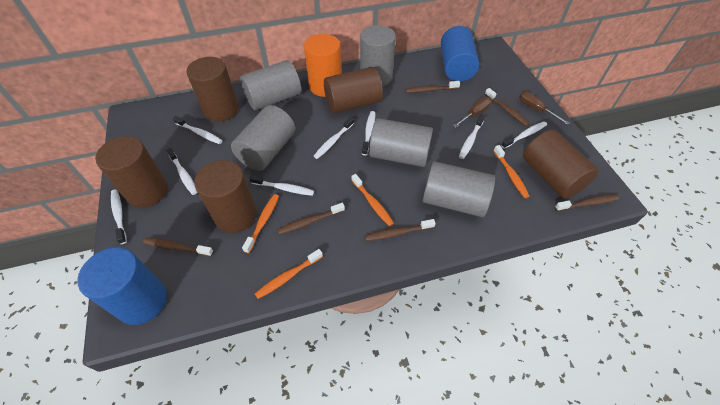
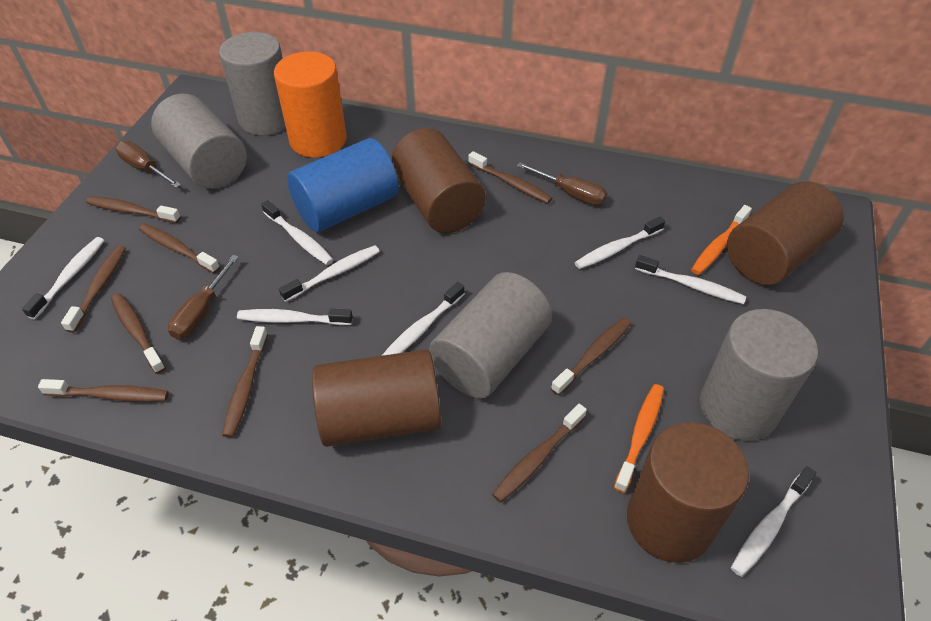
blue cylinder: [77,247,167,325] [441,26,479,82] = 2 -> [287,138,399,232] = 1
brown cylinder: [95,136,168,208] [187,57,239,122] [195,160,257,233] [324,67,383,113] [523,130,599,199] = 5 -> [312,349,441,447] [391,128,486,233] [627,422,749,563] [727,181,844,285] = 4
brown screwdriver: [453,97,492,128] [519,91,569,125] = 2 -> [115,141,181,188] [168,255,239,339] [517,162,607,205] = 3
brown toothbrush: [143,238,213,256] [277,203,345,235] [365,219,436,241] [405,81,460,93] [485,88,530,126] [555,194,619,211] = 6 -> [38,379,169,402] [61,245,126,333] [86,196,181,223] [111,293,166,374] [139,224,220,273] [222,326,268,438] [468,151,552,204] [492,404,587,502] [551,317,632,395] = 9
grey cylinder: [231,105,295,171] [240,60,301,110] [360,25,396,86] [369,118,433,167] [423,161,495,217] = 5 -> [151,94,247,189] [219,32,286,135] [429,272,552,398] [700,309,818,441] = 4
orange toothbrush: [242,194,279,253] [255,249,323,299] [351,174,394,226] [493,145,530,198] = 4 -> [614,384,664,493] [691,205,752,275] = 2

